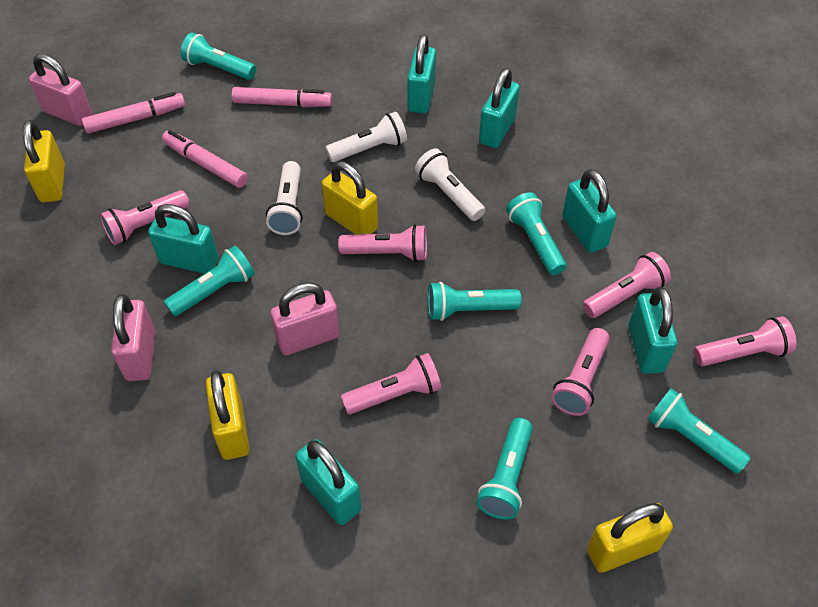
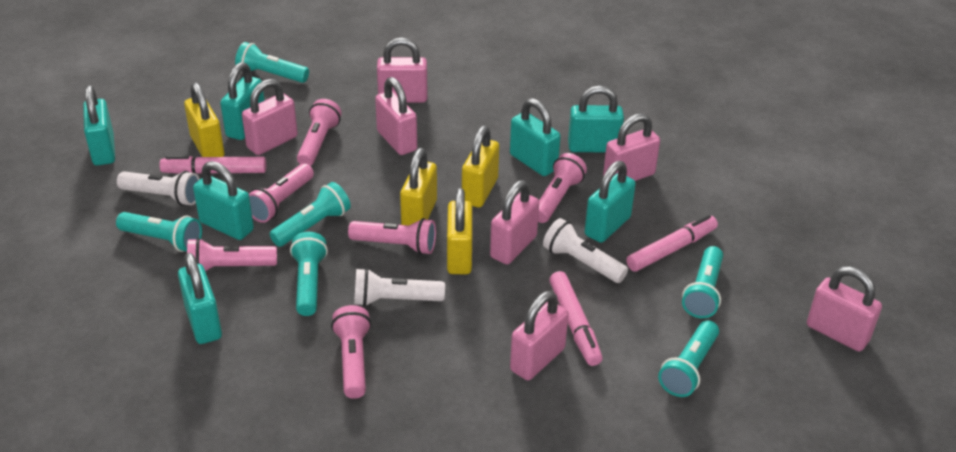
pink padlock: [29,53,93,126] [111,294,155,381] [270,282,340,356] = 3 -> [242,79,298,155] [375,77,417,155] [377,38,427,103] [490,181,539,265] [510,291,569,380] [603,113,660,181] [807,266,882,351] = 7
turquoise padlock: [148,204,219,274] [295,439,361,525] [407,34,436,114] [479,68,520,148] [562,169,617,253] [628,287,677,374] = 6 -> [83,86,115,165] [178,253,222,344] [193,161,254,240] [220,62,265,140] [510,98,561,176] [568,86,624,153] [585,161,636,243] = 7

